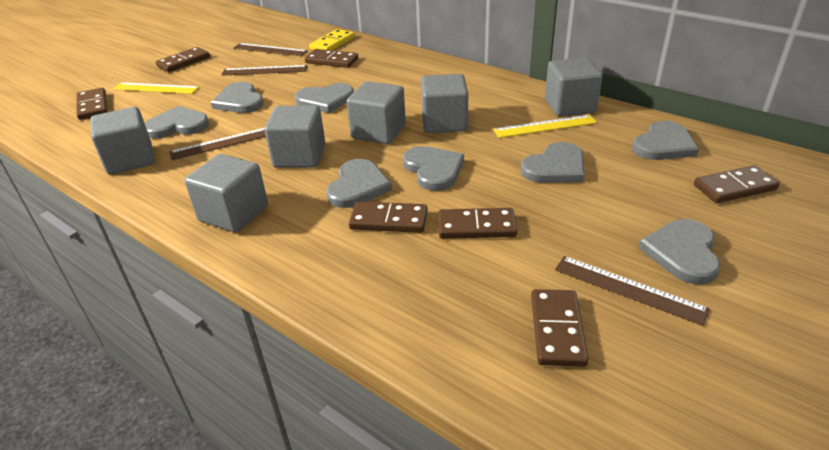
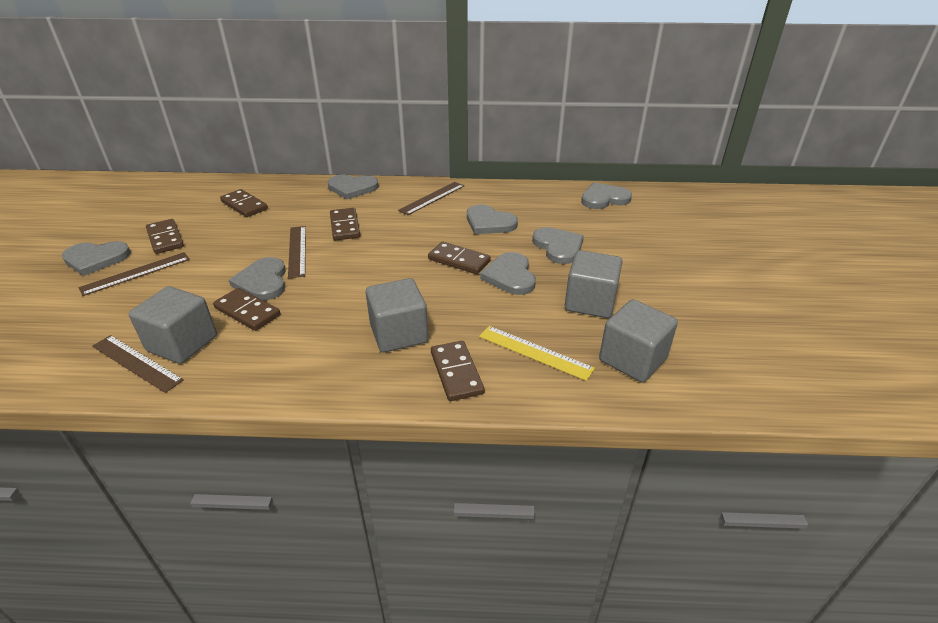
brown domino: [76,88,107,120] [156,47,210,72] [305,49,358,68] [349,201,428,233] [438,208,517,239] [531,289,589,367] [694,165,780,203] = 7 -> [146,219,184,254] [213,288,280,331] [220,189,268,217] [330,208,360,241] [428,242,491,274] [431,341,485,401] = 6
grey cube: [90,107,155,175] [185,154,268,232] [264,105,326,168] [346,81,406,144] [421,74,468,133] [545,58,603,117] = 6 -> [129,286,217,364] [366,278,428,353] [565,250,623,318] [599,299,678,383] = 4
grey heart: [145,106,209,138] [211,82,264,113] [295,83,354,113] [326,159,392,208] [403,146,464,191] [520,142,585,183] [632,121,699,160] [639,219,721,285] = 8 -> [62,241,131,276] [229,257,286,300] [328,175,378,199] [467,205,518,234] [480,252,536,295] [532,227,584,264] [581,183,632,209] = 7
yellow domino: [309,29,355,50] = 1 -> none = 0
yellow ruler: [113,82,199,94] [493,114,597,138] = 2 -> [479,326,595,381] = 1

